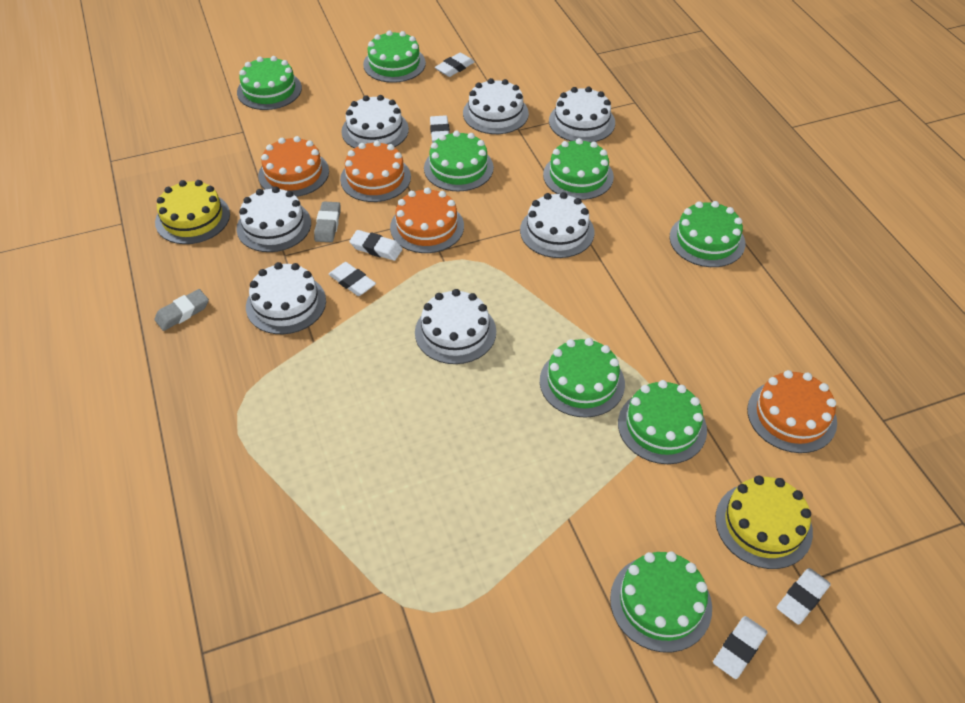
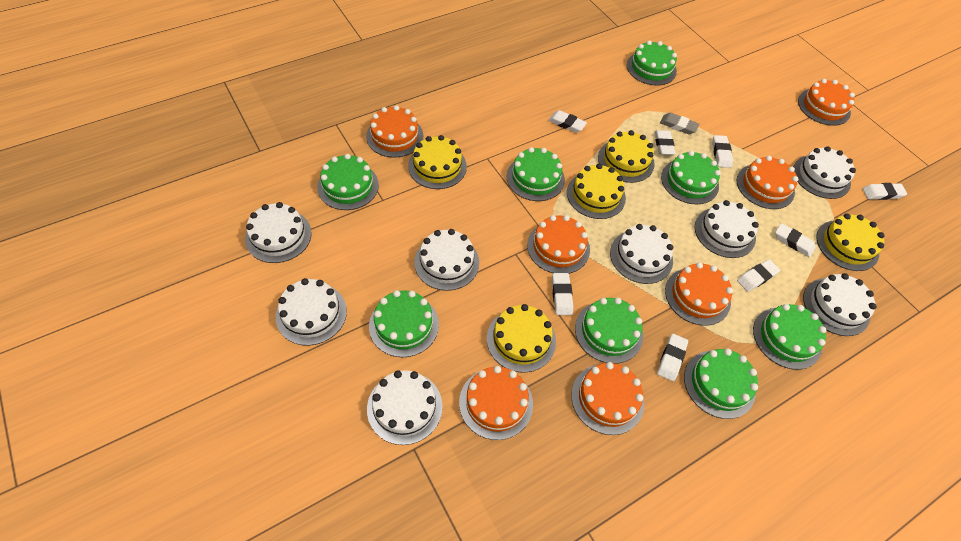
grey eraser: [154,289,209,331] [314,202,341,242] = 2 -> [660,113,700,134] = 1
orange cake: [258,136,329,197] [340,140,411,202] [390,187,464,253] [747,370,837,453] = 4 -> [366,105,423,158] [459,366,533,440] [527,215,590,274] [571,362,644,435] [665,262,733,326] [737,156,798,209] [798,79,855,126] = 7
white cake: [236,187,311,252] [246,262,326,334] [341,95,409,148] [415,289,496,364] [463,78,529,134] [520,192,594,258] [549,87,615,142] = 7 -> [245,202,312,263] [276,278,347,346] [367,370,443,445] [414,229,479,291] [610,224,673,284] [695,200,759,258] [794,146,856,199] [803,273,876,336] = 8
white eraser: [328,262,376,296] [349,230,402,261] [430,115,450,143] [435,53,474,77] [713,616,767,679] [777,568,831,625] = 6 -> [548,110,587,133] [552,273,573,315] [654,130,676,155] [657,334,688,381] [712,135,733,168] [737,259,780,292] [775,223,815,257] [863,183,907,200] = 8
yellow cake: [155,180,230,244] [715,475,813,569] = 2 -> [408,135,467,189] [487,304,556,373] [567,164,626,219] [598,130,655,183] [816,214,885,271] = 5

